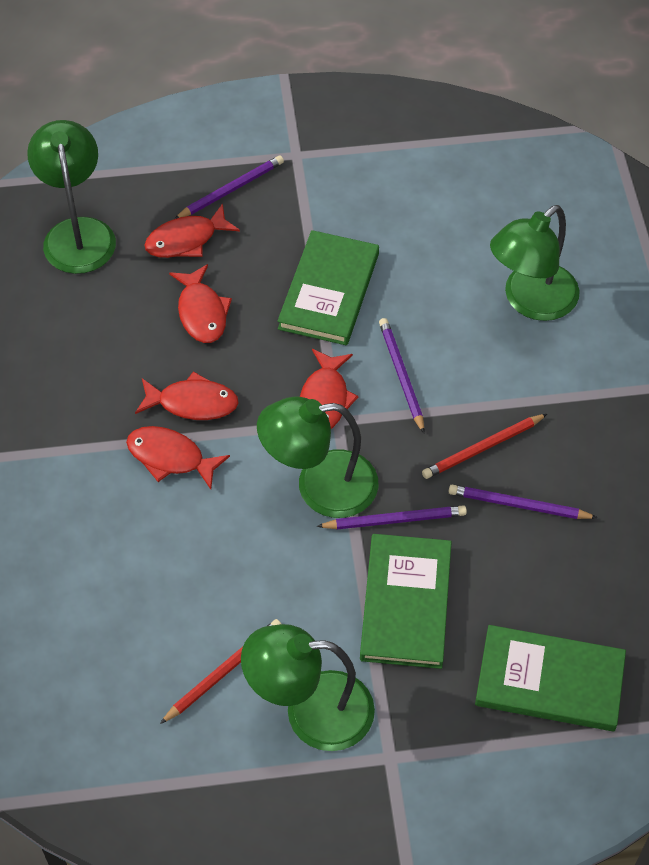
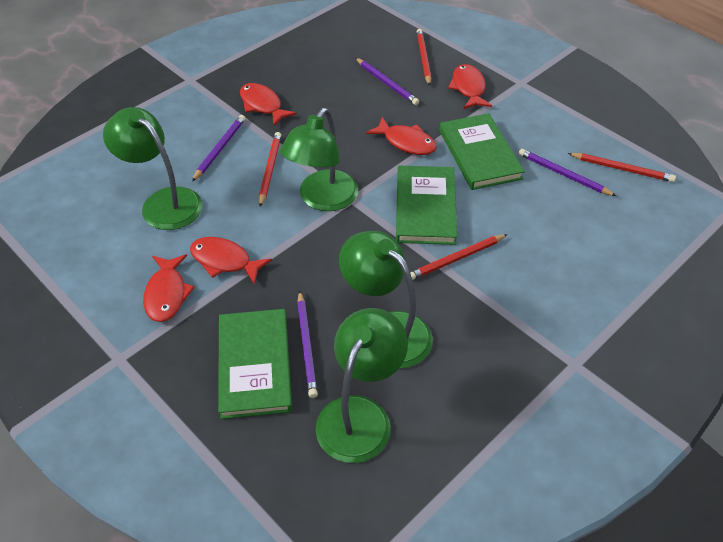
red pencil: [160,619,281,724] [422,414,547,479] = 2 -> [259,132,281,207] [410,234,508,280] [416,29,431,86] [568,153,676,182] = 4

